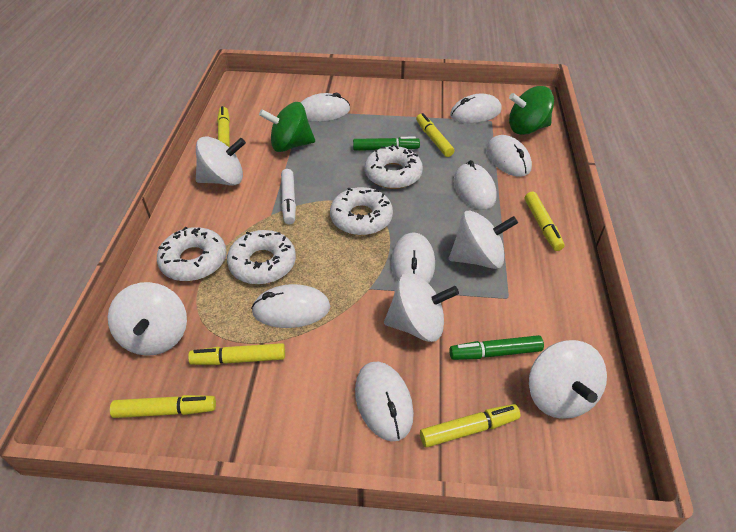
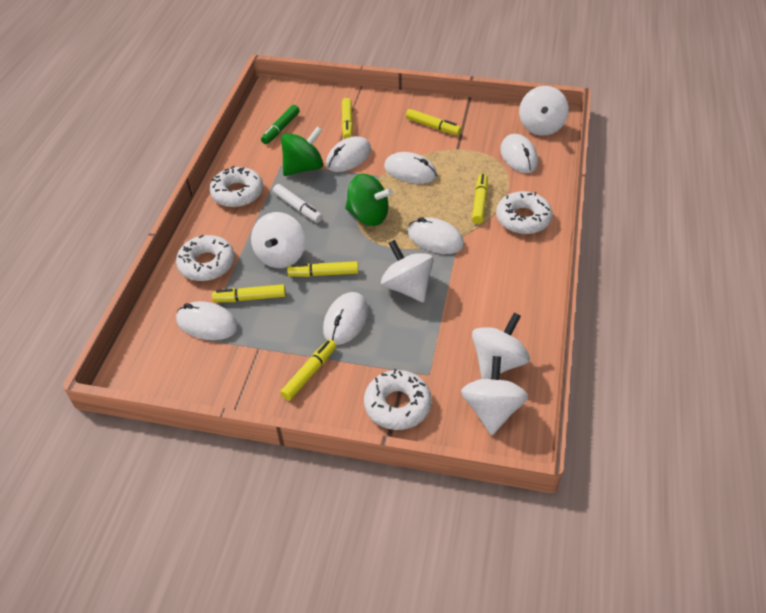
green marker: [353,136,420,151] [449,335,544,360] = 2 -> [261,105,300,144] = 1
white mouse: [251,284,330,328] [300,93,350,122] [355,362,414,442] [391,232,435,283] [450,93,502,123] [453,160,497,210] [486,135,532,177] = 7 -> [176,301,238,340] [323,292,368,345] [326,136,371,172] [384,152,437,184] [408,217,464,254] [500,134,538,173] = 6

